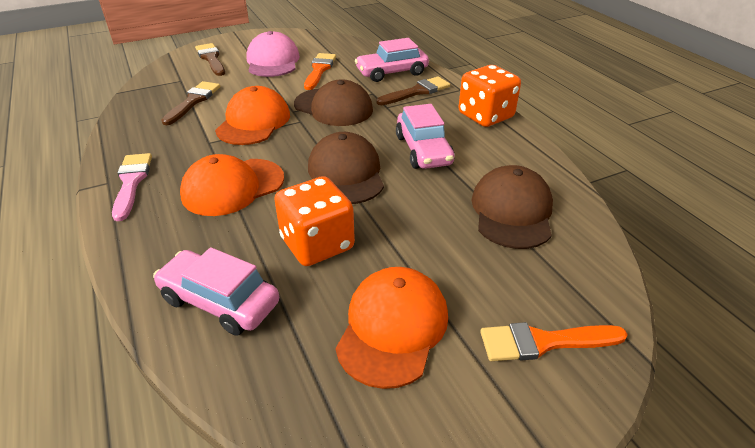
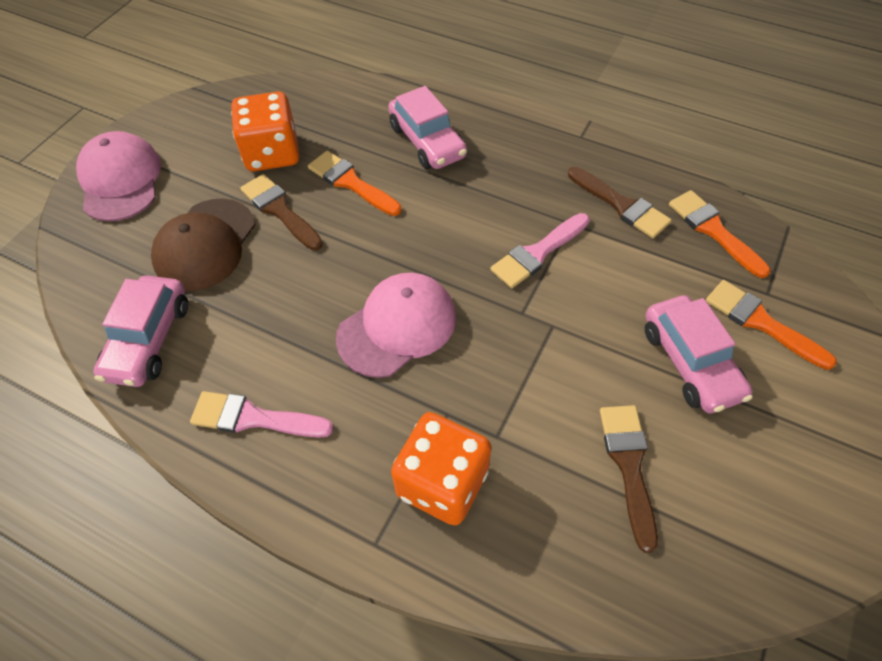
brown cap: [294,79,373,126] [308,132,384,204] [472,165,553,249] = 3 -> [151,198,255,291] = 1
orange brush: [304,53,336,90] [480,322,628,361] = 2 -> [308,151,401,216] [669,190,770,278] [706,280,837,370] = 3
orange cap: [180,154,284,216] [215,86,290,145] [335,267,448,389] = 3 -> none = 0
pink brush: [112,153,152,221] = 1 -> [190,391,334,438] [491,213,590,288] = 2
pink cap: [246,31,300,77] = 1 -> [76,131,161,222] [336,273,456,378] = 2

